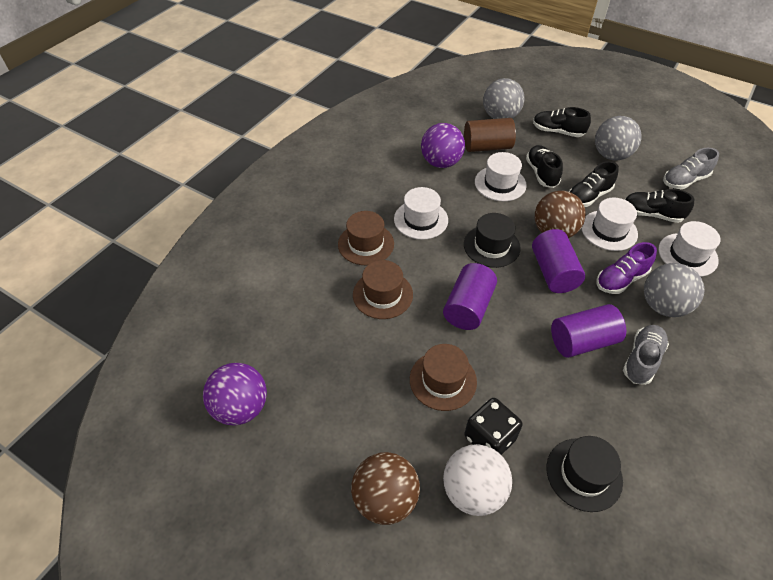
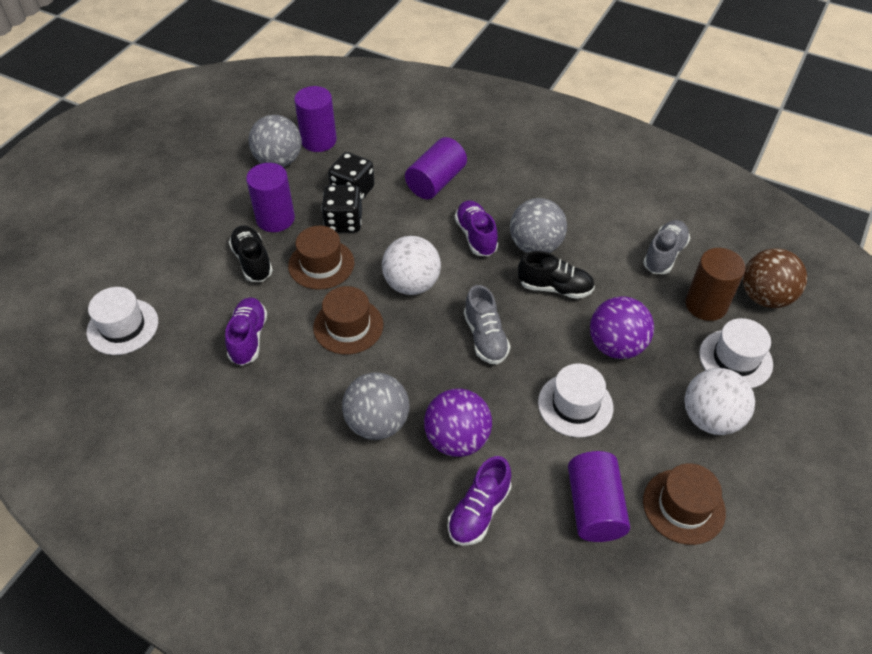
black dice: [465,398,523,455] = 1 -> [322,185,362,232] [328,152,374,201] = 2
black hat: [464,213,521,268] [547,436,623,512] = 2 -> none = 0
black shoe: [526,145,563,188] [533,107,591,137] [569,161,619,207] [624,189,694,223] = 4 -> [229,225,273,282] [518,251,595,299] = 2
brown ball: [351,452,420,525] [535,191,586,238] = 2 -> [743,248,807,308] = 1
purple cylinder: [443,263,497,330] [532,229,585,293] [551,304,626,358] = 3 -> [246,163,295,232] [294,86,337,152] [405,137,467,199] [568,451,630,542] = 4
purple shoe: [597,242,657,294] = 1 -> [225,297,267,366] [447,456,512,546] [455,200,498,256] = 3
white ball: [443,444,512,516] = 1 -> [382,236,441,295] [684,368,755,435] = 2
white hat: [394,187,448,240] [475,152,527,201] [581,198,638,251] [658,221,720,277] = 4 -> [87,287,158,355] [538,363,613,438] [699,318,773,388] = 3

